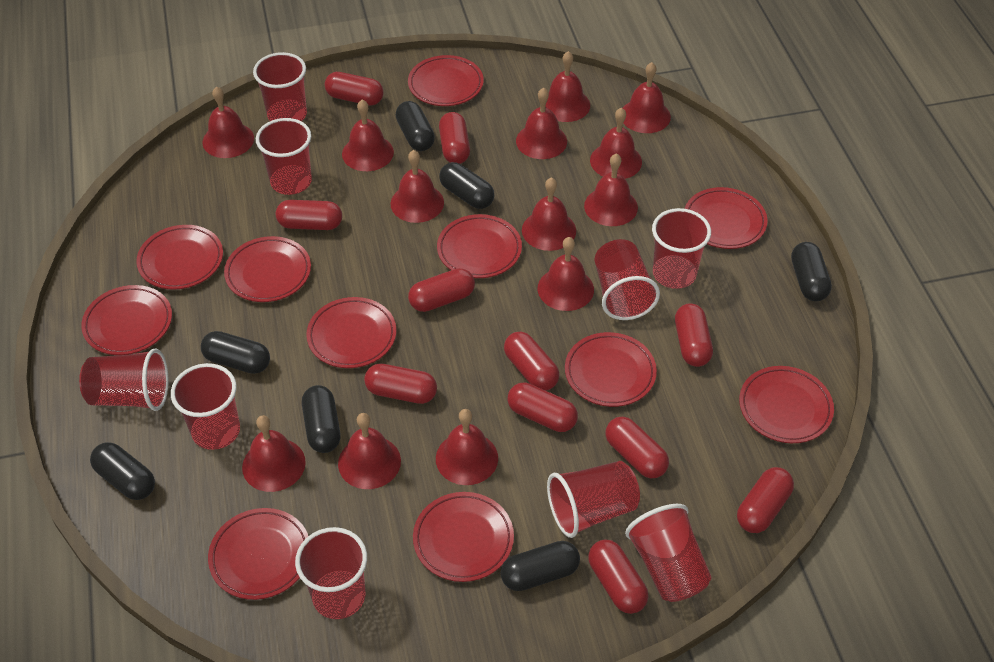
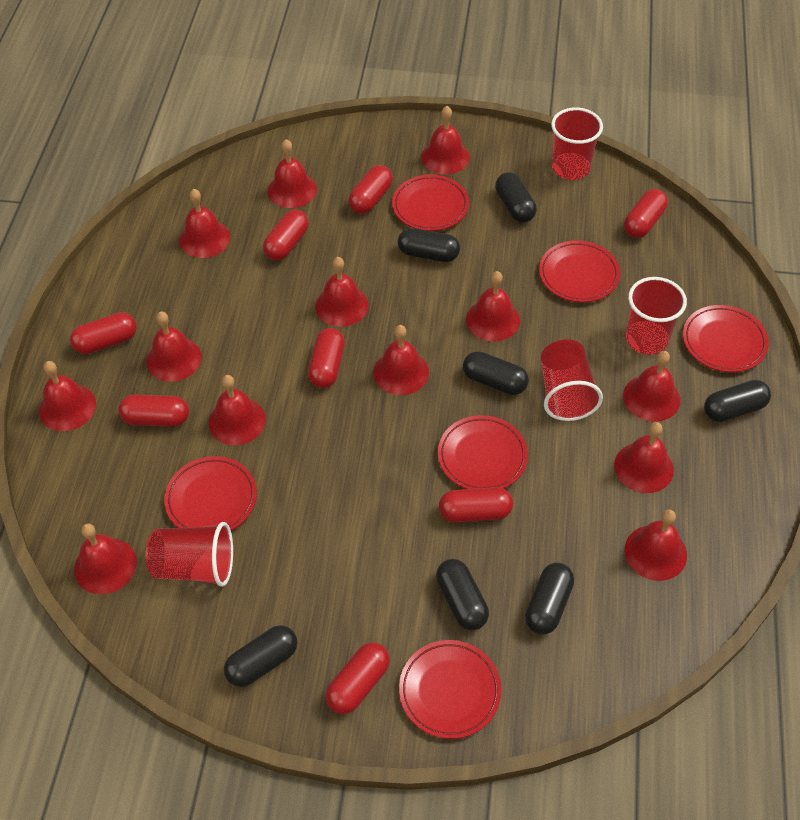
red capsule: [276,200,342,230] [325,72,384,106] [364,364,437,404] [408,268,475,312] [439,112,470,164] [504,332,560,390] [508,382,578,432] [588,539,649,614] [605,417,669,478] [675,303,713,367] [737,467,794,533] = 11 -> [70,312,137,354] [118,395,189,427] [263,209,309,261] [308,328,345,388] [326,642,390,714] [348,165,393,214] [439,487,513,522] [624,189,668,238] = 8
red cup: [79,349,169,411] [171,363,240,450] [253,52,307,121] [256,118,312,195] [295,527,367,619] [547,461,640,538] [595,239,660,320] [625,504,712,602] [652,208,711,289] = 9 -> [146,522,233,587] [541,339,603,421] [551,107,603,180] [626,277,687,355] = 4
red plate: [81,285,172,355] [136,225,223,290] [208,508,308,600] [224,236,311,302] [306,297,396,368] [408,55,484,106] [413,492,514,582] [437,214,522,278] [565,332,657,407] [684,187,768,249] [739,366,834,443] = 11 -> [164,456,257,531] [392,174,469,231] [399,640,502,739] [438,415,528,489] [539,240,620,302] [683,305,769,372] = 6

